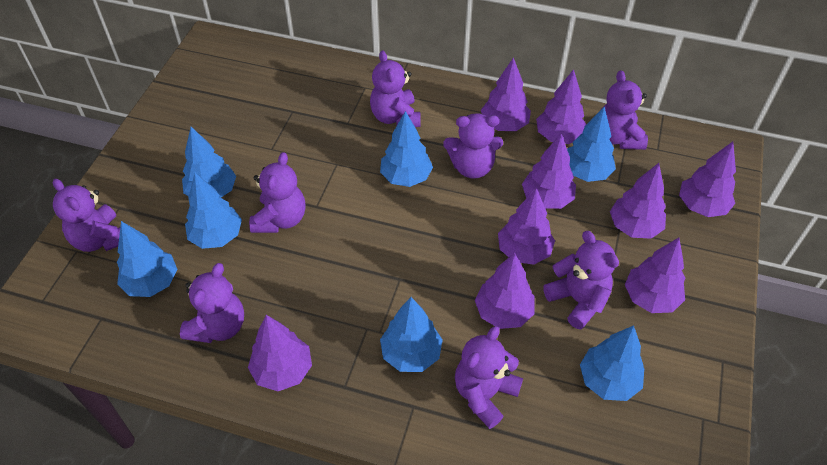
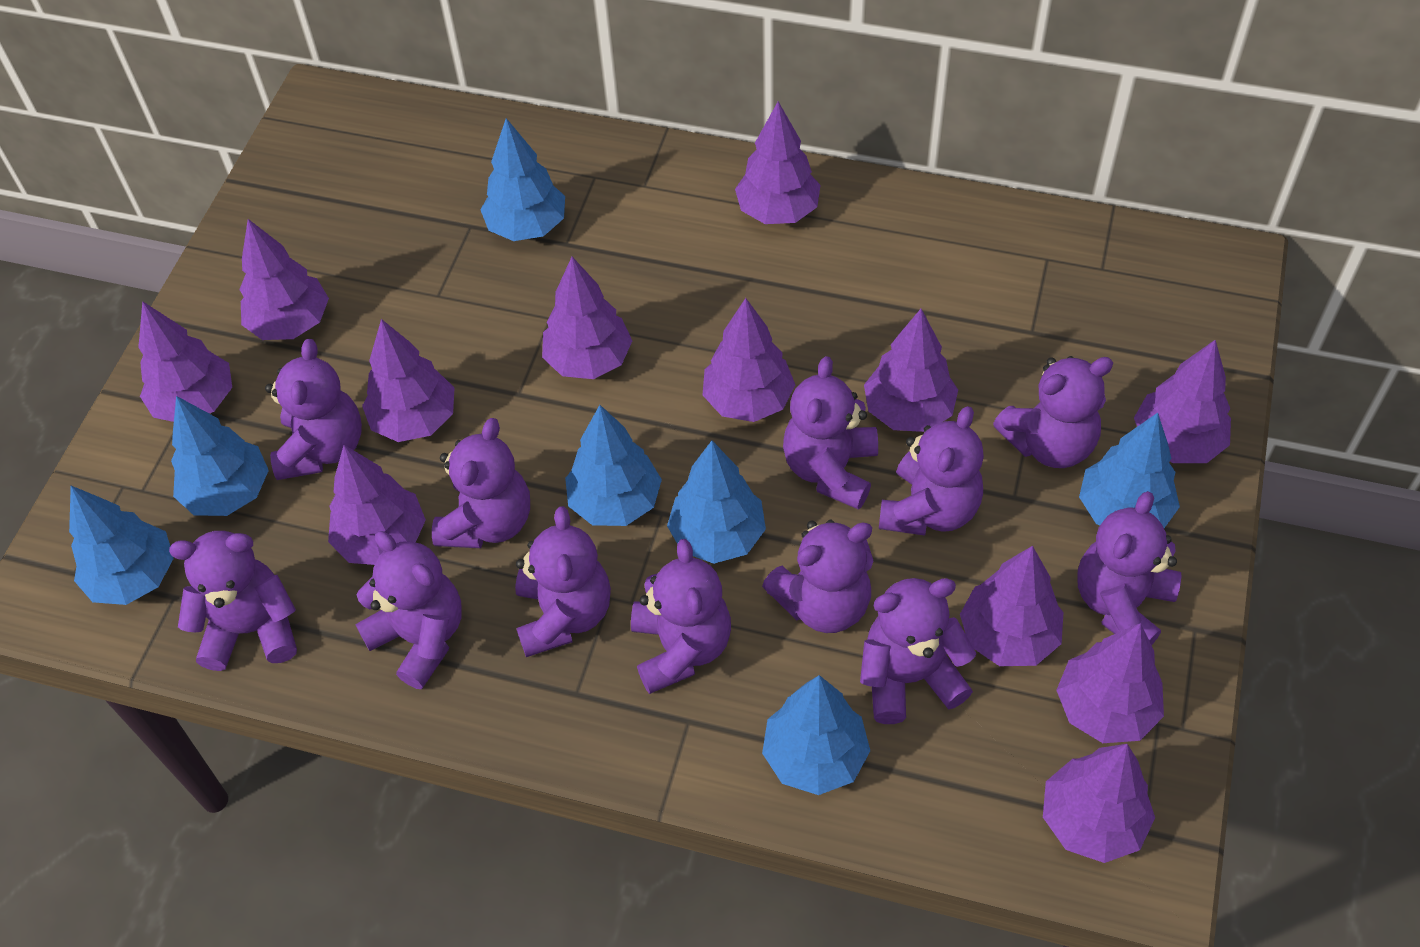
purple teddy bear: [53,179,120,252] [180,263,244,343] [249,152,305,233] [370,50,420,127] [443,113,503,179] [455,326,523,429] [543,231,619,330] [601,70,648,150] = 8 -> [169,531,297,671] [265,339,362,480] [355,531,462,689] [432,418,530,548] [515,506,611,657] [631,539,731,694] [762,520,873,633] [783,356,878,510] [860,578,977,724] [879,406,984,536] [993,356,1113,468] [1077,491,1182,645] = 12
purple tree: [248,315,312,391] [475,253,535,329] [481,57,531,131] [498,188,555,265] [522,134,576,209] [536,69,586,144] [610,163,666,239] [625,238,685,313] [679,142,736,217] = 9 -> [138,301,232,422] [239,219,329,340] [328,445,426,565] [362,319,455,442] [542,257,632,379] [703,298,795,422] [735,102,821,224] [864,309,958,432] [960,546,1063,666] [1043,744,1155,863] [1057,623,1164,743] [1134,340,1231,463] = 12

